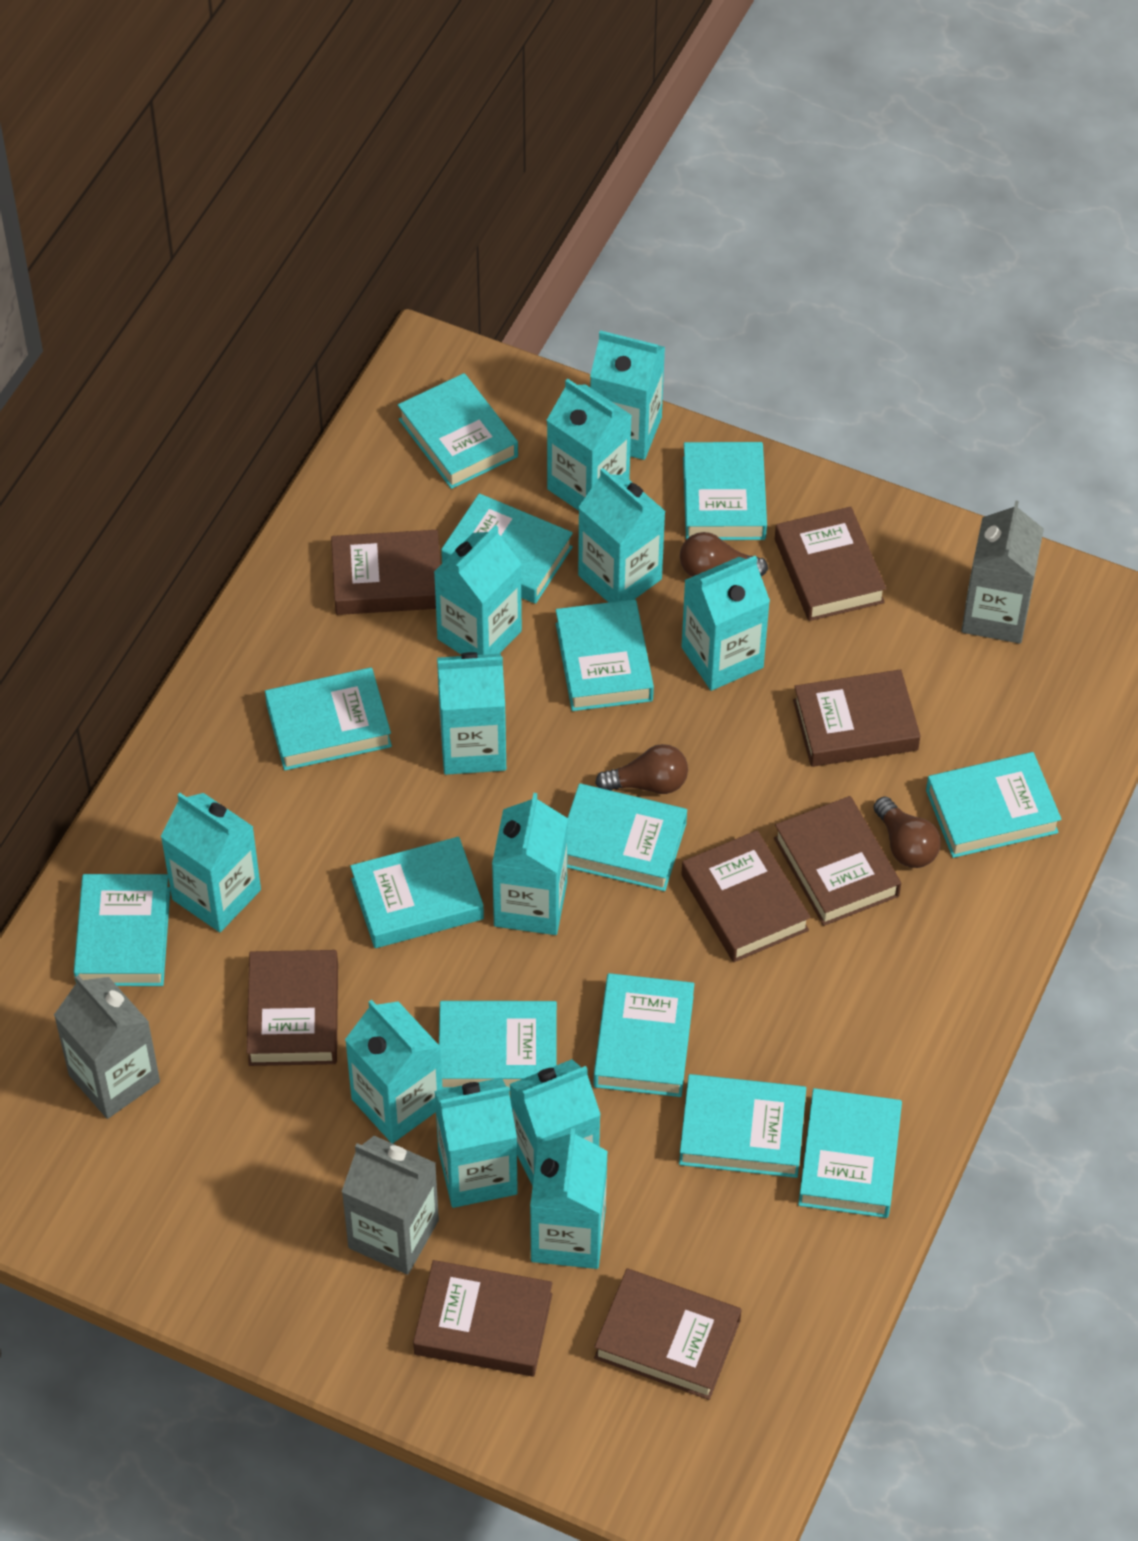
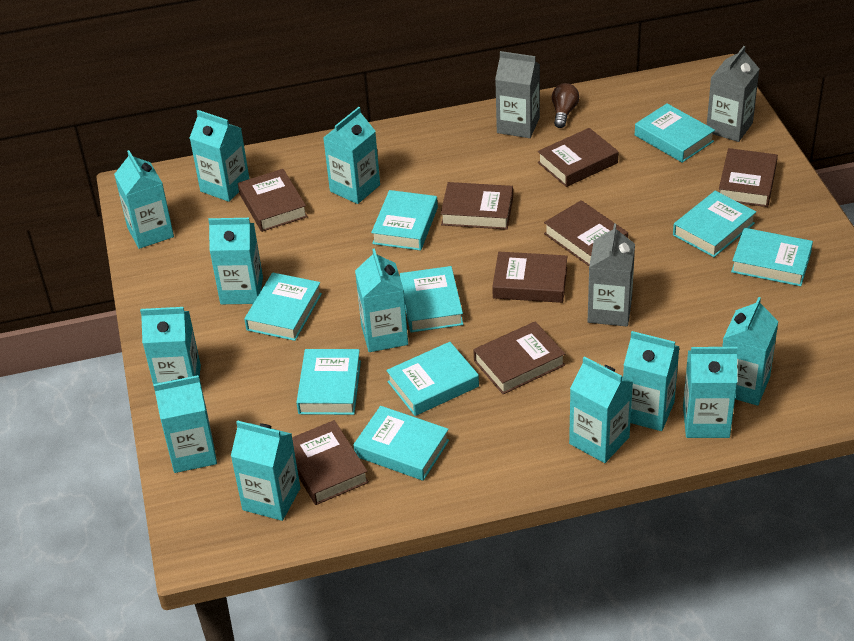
brown light bulb: [595,744,688,794] [680,532,768,577] [873,797,941,868] = 3 -> [552,83,579,128] = 1
turquoise book: [74,874,170,986] [265,668,392,770] [350,837,484,948] [398,373,518,489] [439,1001,557,1091] [441,493,573,604] [556,599,654,711] [567,783,687,891] [594,973,694,1097] [679,1074,806,1178] [683,442,767,540] [798,1088,902,1218] [926,752,1062,858] = 13 -> [244,272,322,341] [296,349,361,415] [353,406,449,481] [371,190,438,251] [386,342,479,416] [400,266,463,332] [635,104,715,163] [673,191,756,257] [731,228,813,286] = 9

